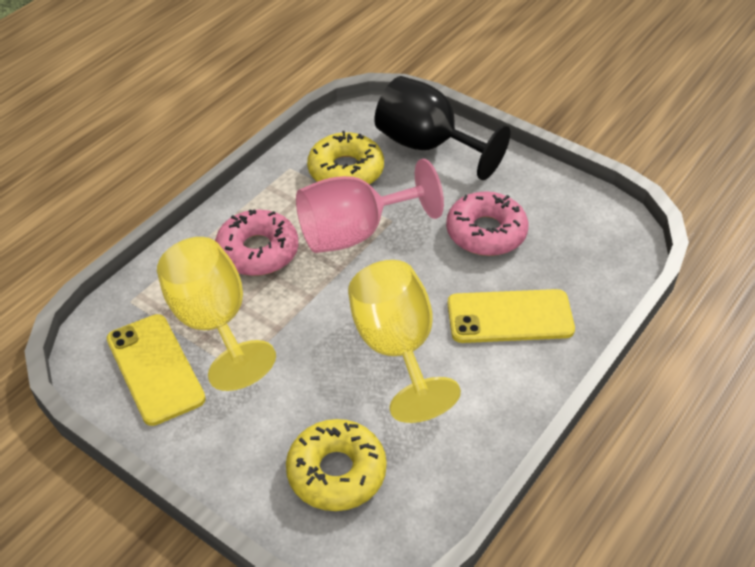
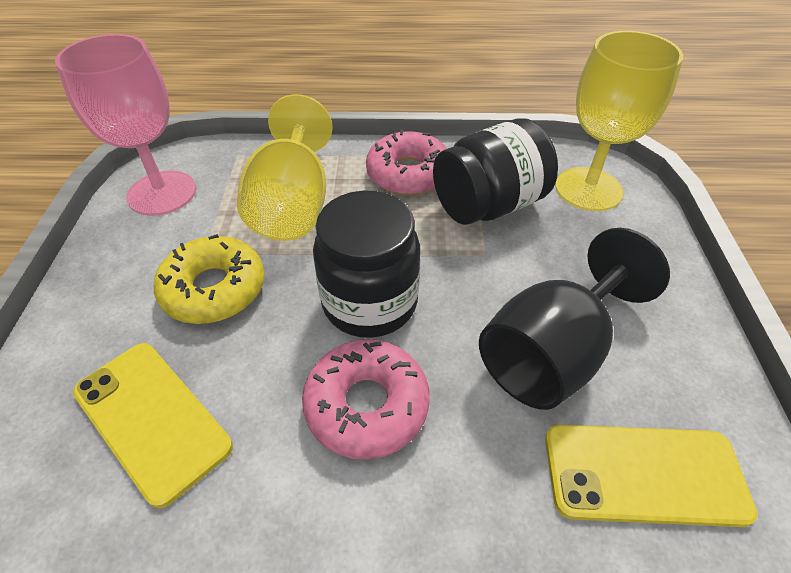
black jar: none = 0 -> [313,190,420,338] [433,118,558,225] = 2
yellow donut: [286,419,387,511] [307,131,384,184] = 2 -> [154,234,265,324] = 1

